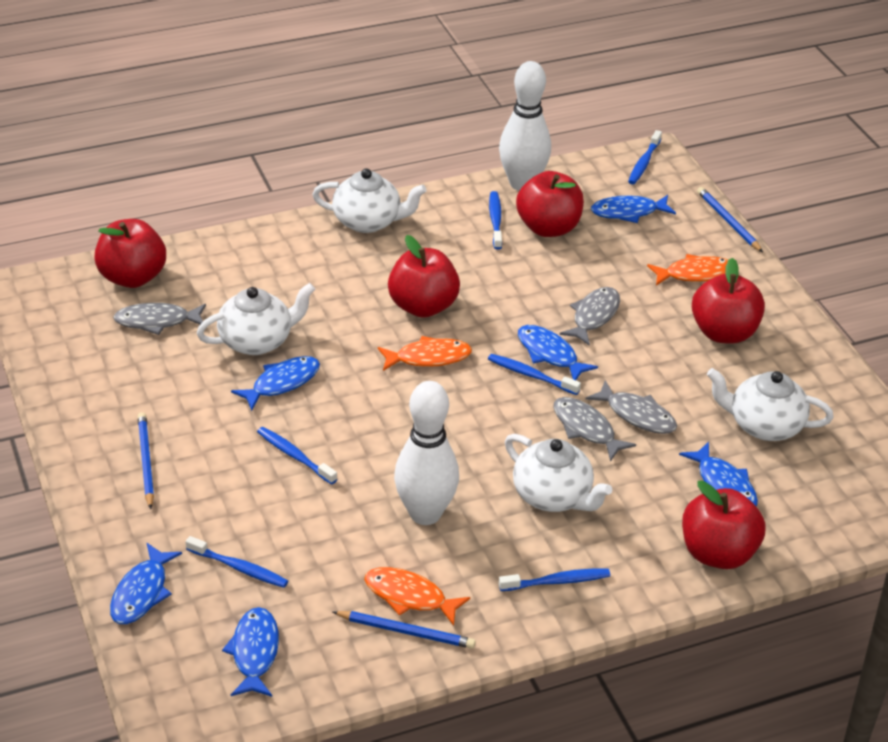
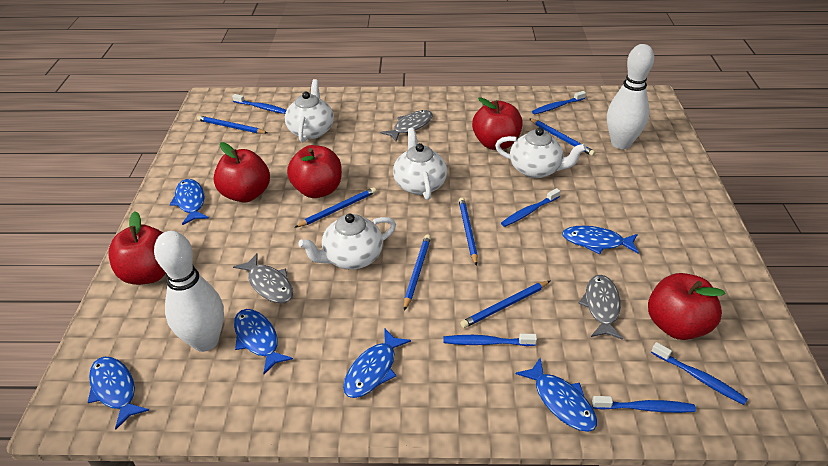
blue pencil: [137,412,154,509] [333,611,476,649] [697,187,763,252] = 3 -> [197,115,267,134] [294,187,376,228] [404,235,431,311] [459,197,478,266] [460,281,550,328] [529,118,596,156] = 6
grey fish: [113,303,206,335] [554,397,636,461] [559,287,620,346] [586,380,677,434] = 4 -> [233,253,293,303] [380,110,433,141] [578,275,623,340] = 3
orange fish: [364,567,470,626] [378,336,472,371] [647,254,728,285] = 3 -> none = 0

